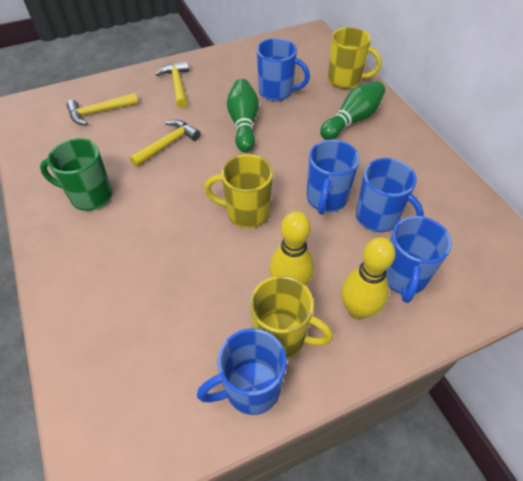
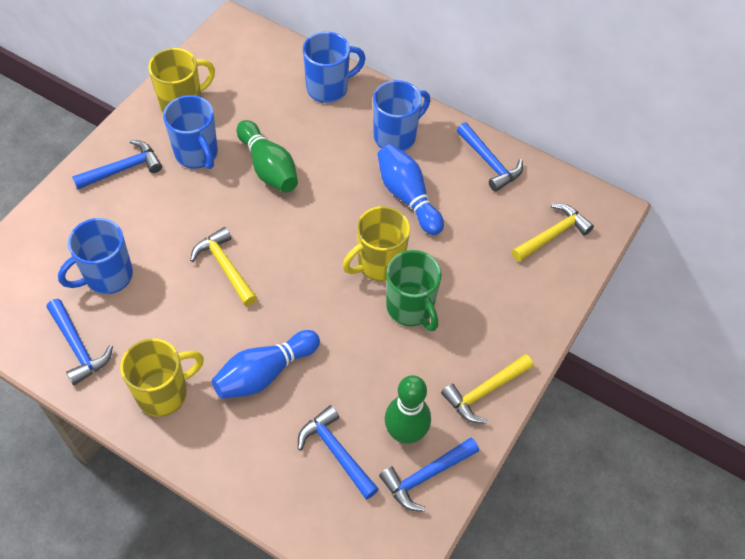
blue bowling pin: none = 0 -> [212,330,320,399] [377,144,444,235] = 2
blue hammer: none = 0 -> [47,299,113,385] [72,140,162,189] [298,405,379,499] [379,437,479,512] [457,122,523,192] = 5
blue mug: [197,328,287,415] [257,38,310,101] [307,140,360,215] [356,158,424,232] [386,216,452,303] = 5 -> [58,218,133,294] [163,95,218,169] [303,32,366,103] [373,80,430,152] = 4
yellow bowling pin: [269,211,314,286] [341,237,395,319] = 2 -> none = 0

